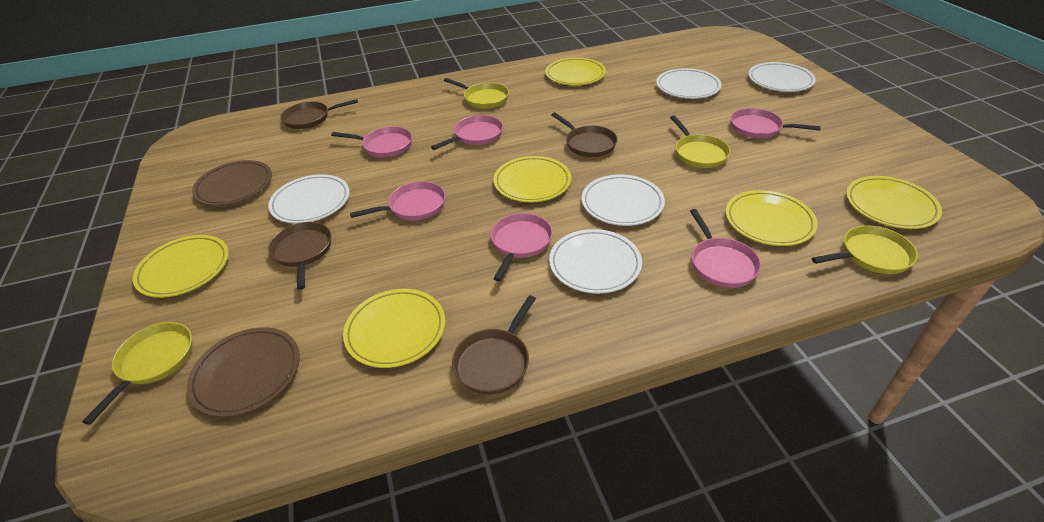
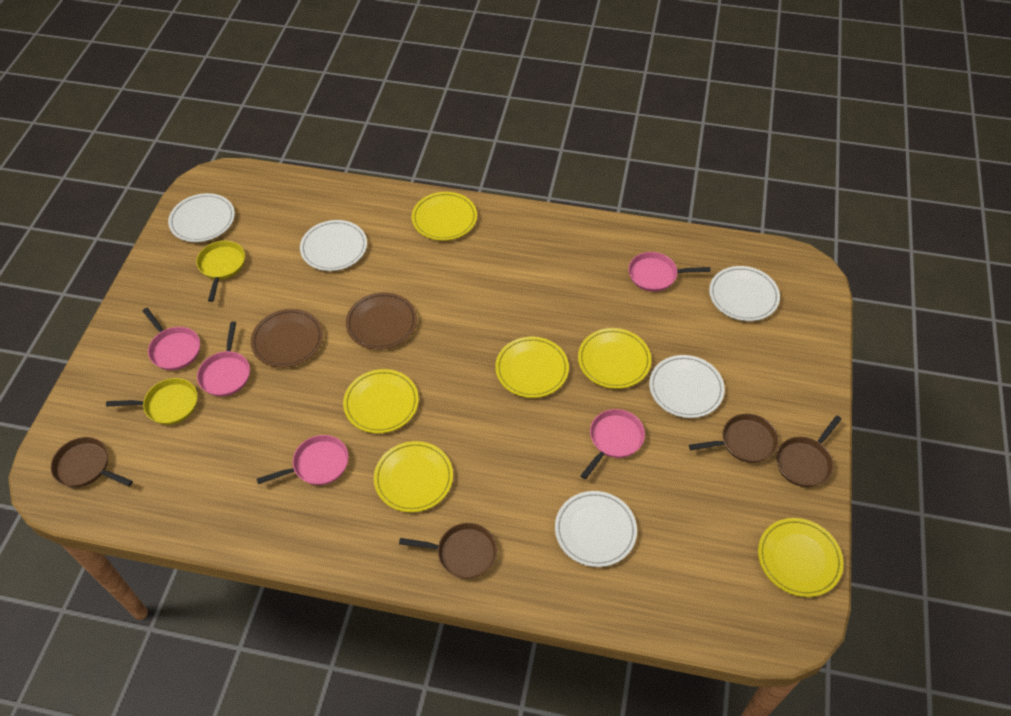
pink pan: [331,126,412,157] [350,181,446,220] [431,115,503,150] [491,213,553,281] [690,209,761,288] [730,108,821,138] = 6 -> [142,308,200,370] [197,322,250,397] [257,435,349,485] [580,409,645,479] [628,252,710,292] = 5
yellow pan: [82,322,193,425] [444,78,509,109] [670,115,730,168] [812,225,918,274] = 4 -> [106,378,198,425] [196,240,245,302] = 2

